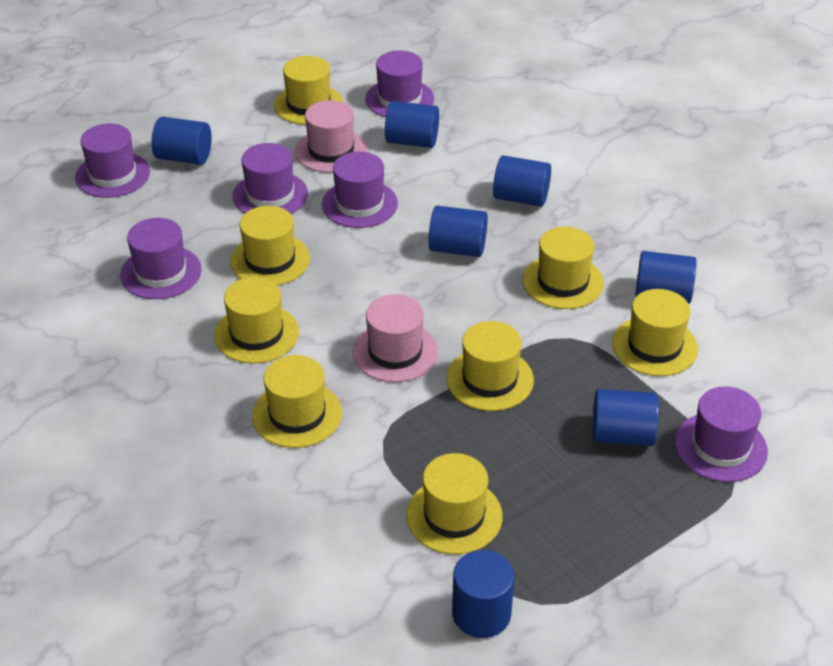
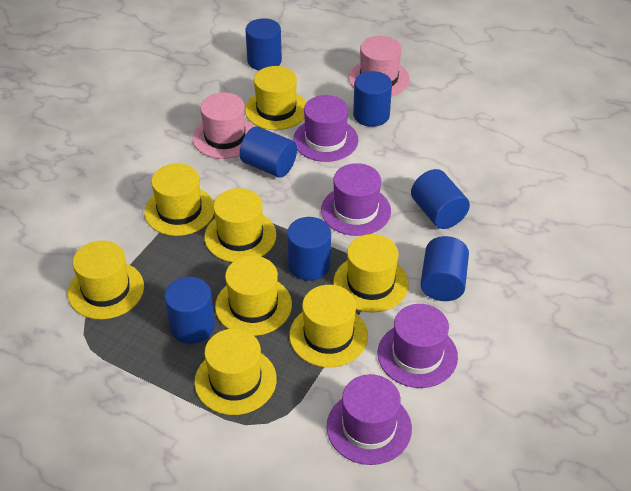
purple hat: [75,123,150,198] [120,218,202,299] [232,143,308,214] [322,152,398,228] [365,50,434,117] [675,386,768,482] = 6 -> [293,95,358,162] [321,163,391,236] [327,374,412,465] [378,304,458,388] = 4

